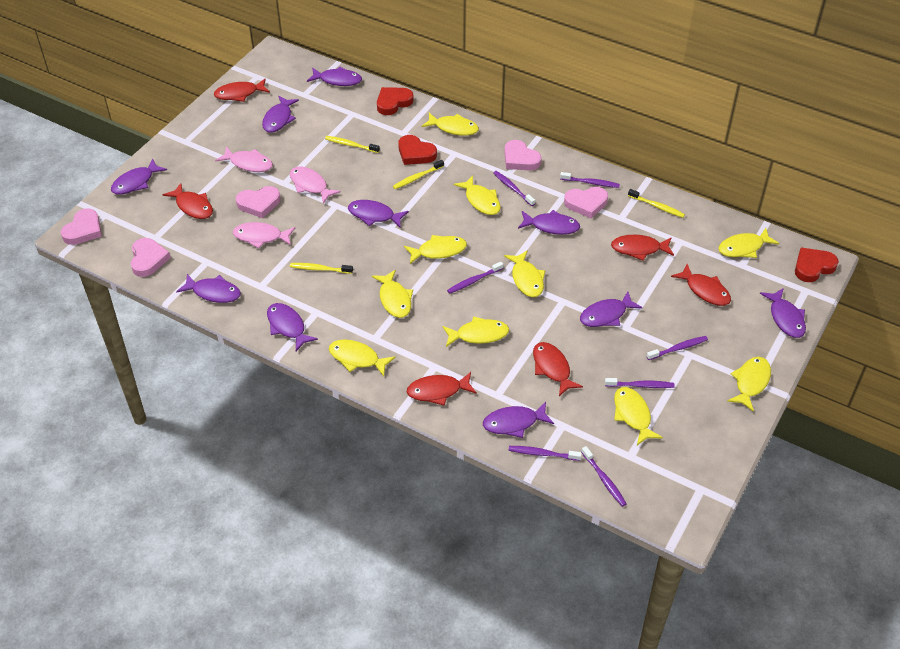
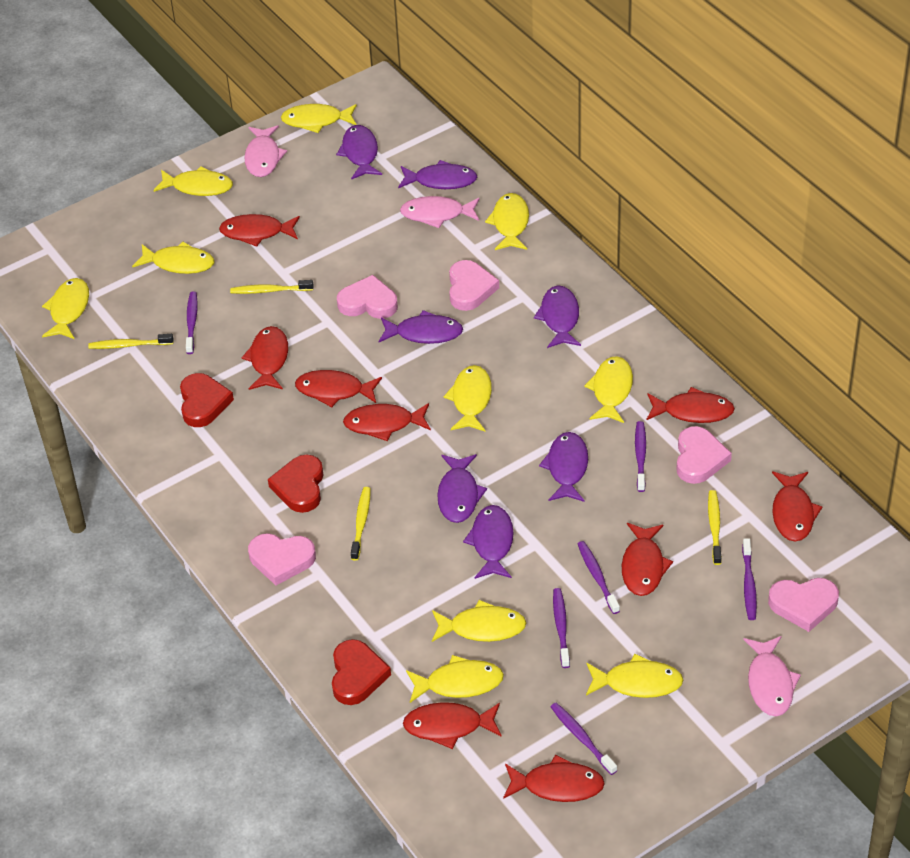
purple fish: [111,158,167,195] [176,274,241,303] [262,96,299,132] [267,303,318,351] [307,67,362,86] [348,200,409,228] [483,402,554,438] [518,210,580,235] [580,291,643,327] [760,288,806,338] = 10 -> [336,125,382,180] [378,310,463,344] [398,160,477,189] [437,454,487,523] [463,505,514,579] [534,286,581,348] [539,432,588,502] = 7
purple toothbrush: [447,262,503,294] [493,171,535,206] [508,446,582,461] [560,172,620,188] [582,446,627,507] [605,378,675,388] [647,336,708,360] = 7 -> [186,291,198,354] [551,703,617,775] [553,588,570,668] [578,541,620,614] [635,421,646,492] [742,539,757,620] = 6
red fish: [163,183,213,219] [214,79,270,102] [407,372,477,406] [533,342,583,396] [611,235,674,261] [671,264,731,306] = 6 -> [219,214,300,247] [242,326,288,390] [295,370,382,407] [343,403,431,441] [403,702,502,749] [503,754,605,802] [622,523,673,596] [646,387,735,423] [772,471,823,542] = 9

